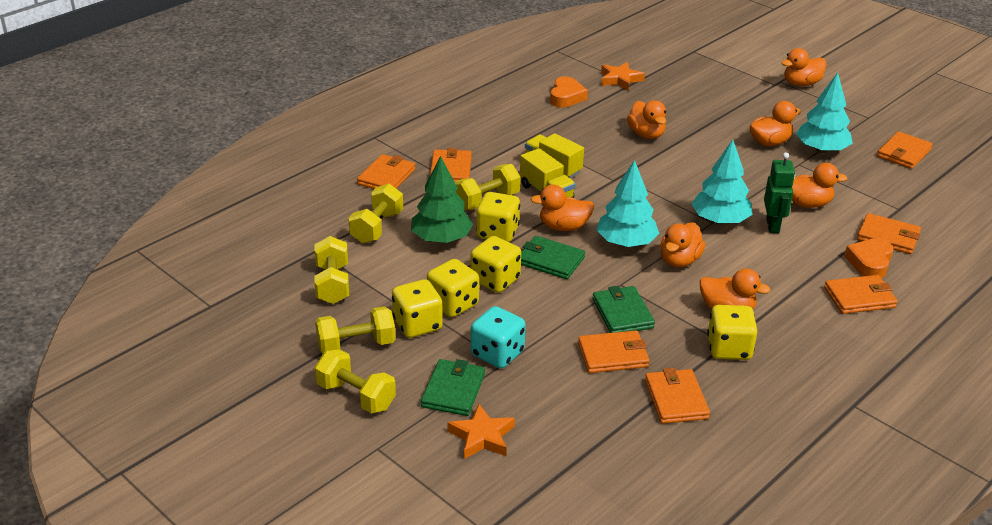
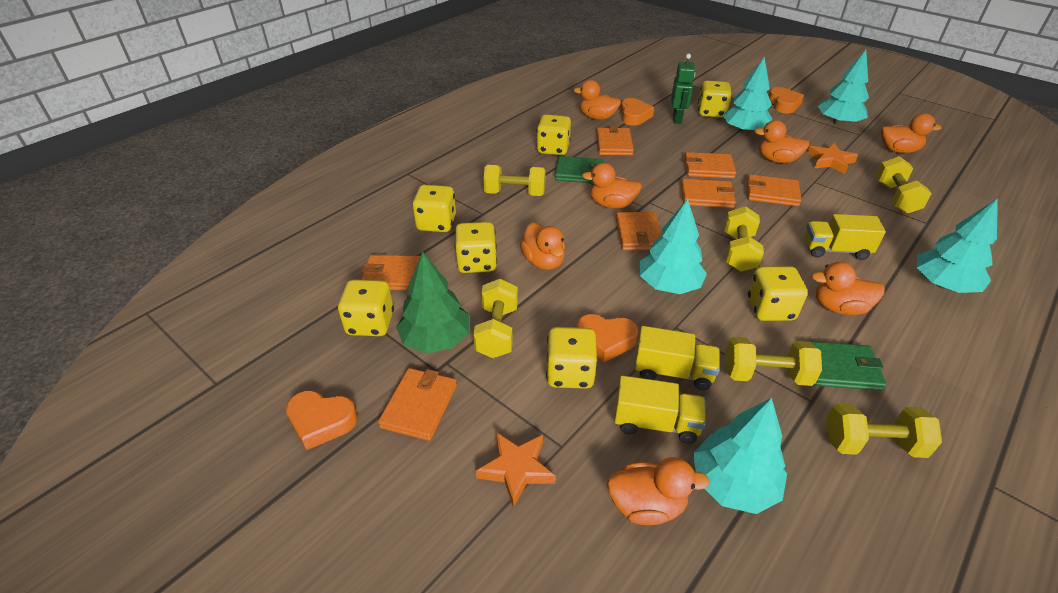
green wallet: [421,359,485,416] [521,236,585,279] [593,286,655,333] = 3 -> [555,156,605,183] [807,341,886,391] = 2
orange heart: [550,76,588,107] [844,238,893,278] = 2 -> [286,391,358,450] [576,314,638,363] [621,98,654,126] [769,87,804,113] = 4
turquoise dice: [471,306,526,368] = 1 -> none = 0
turquoise tree: [596,160,659,247] [691,139,752,224] [796,73,853,153] = 3 -> [640,199,707,294] [693,398,787,514] [723,57,772,134] [818,50,869,125] [916,198,998,293] = 5
yellow dice: [392,279,443,338] [427,259,479,317] [471,236,521,293] [476,192,520,242] [707,305,757,360] = 5 -> [338,279,394,336] [412,185,456,232] [454,222,497,273] [536,114,571,155] [546,327,598,389] [698,80,732,118] [748,266,808,321] = 7
yellow dumbbell: [315,236,349,304] [315,306,396,353] [315,349,396,414] [348,184,403,244] [455,164,521,210] = 5 -> [473,279,518,358] [483,164,546,196] [724,206,764,272] [725,337,822,386] [826,404,942,458] [876,156,932,214] = 6
yellow truck: [520,148,575,198] [525,133,584,178] = 2 -> [614,375,706,444] [635,326,719,390] [805,214,886,260] = 3

